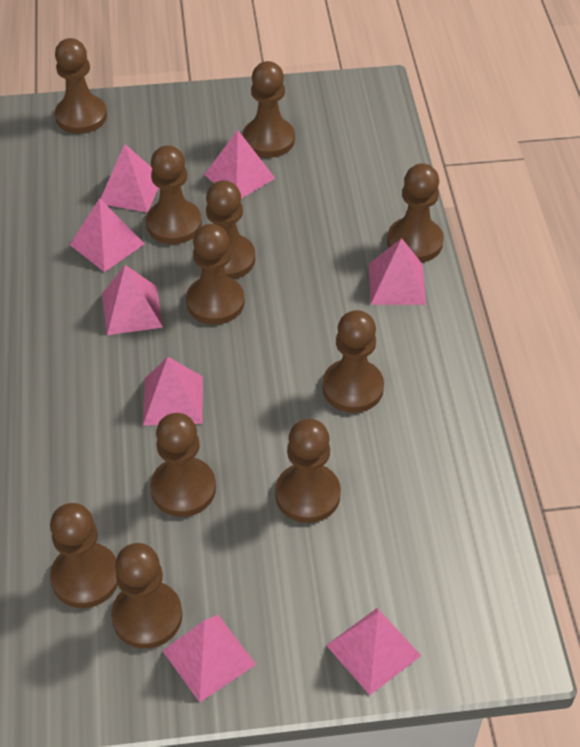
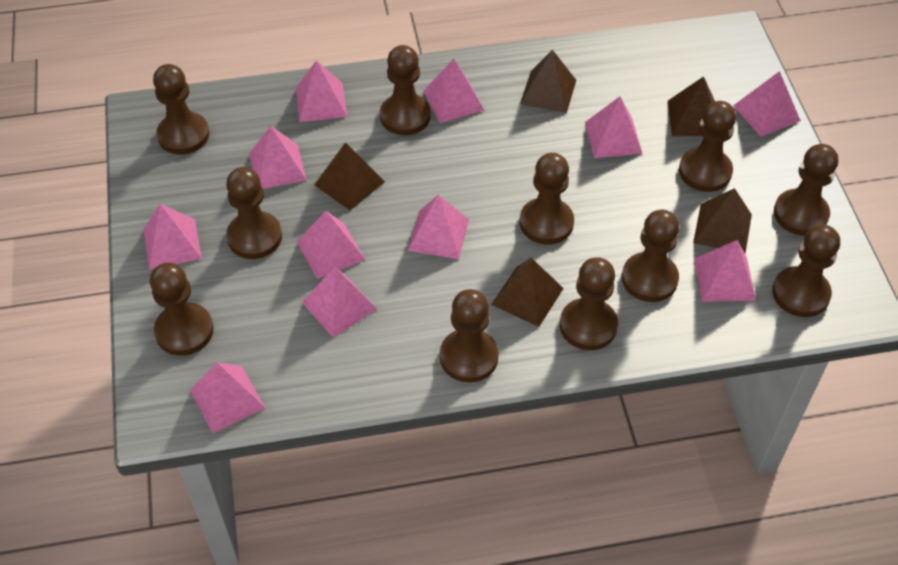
brown pyramid: none = 0 -> [314,142,385,210] [491,258,564,327] [520,50,576,113] [668,76,715,136] [693,188,752,253] = 5
pink pyramid: [70,198,144,272] [101,144,159,213] [102,265,163,335] [143,357,203,426] [162,615,256,703] [204,130,275,199] [326,608,421,695] [369,238,426,305] = 8 -> [143,204,202,269] [190,362,265,433] [249,125,307,189] [296,60,347,122] [297,211,365,279] [302,267,377,338] [408,195,469,259] [423,59,485,123] [585,96,643,158] [695,240,756,302] [733,71,801,137] = 11

